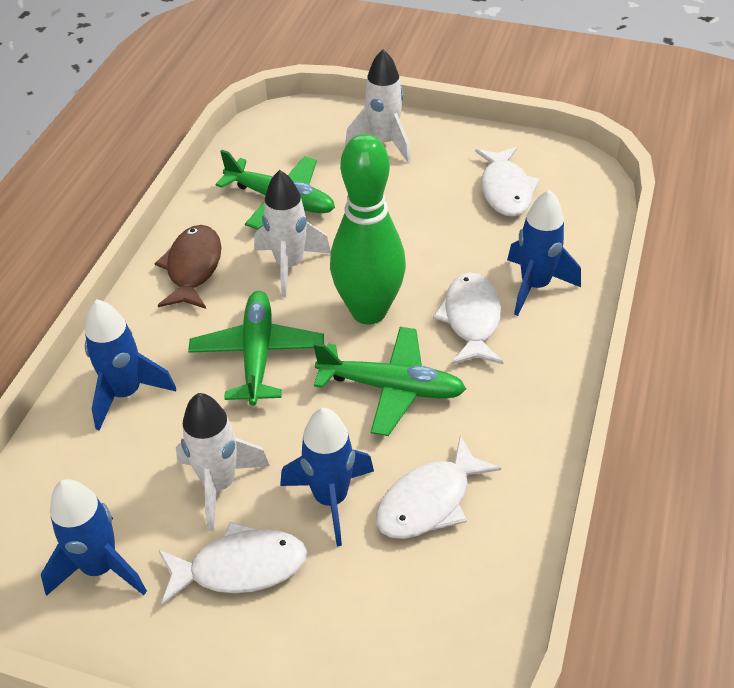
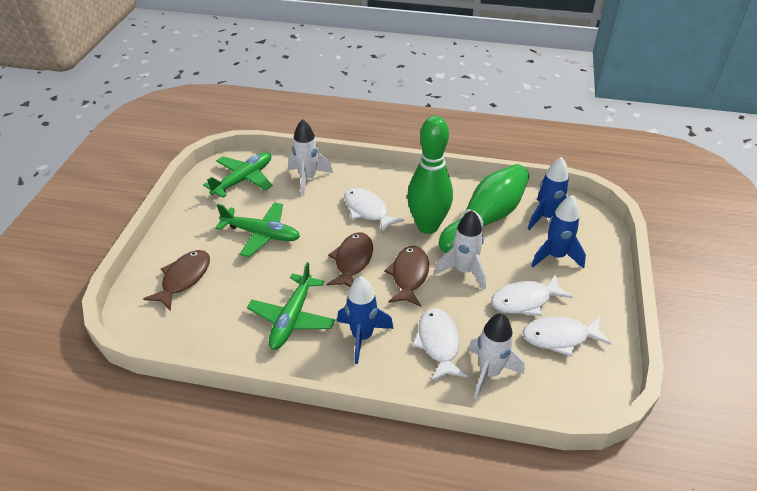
blue rocket: [41,479,147,596] [85,299,176,431] [280,408,374,546] [507,189,581,316] = 4 -> [337,276,394,364] [528,157,569,230] [531,196,586,269] = 3
brown fish: [154,225,221,309] = 1 -> [143,250,210,311] [327,233,373,287] [384,246,429,307] = 3
green bowling pin: [330,134,406,324] = 1 -> [407,116,453,234] [439,164,529,253] = 2

